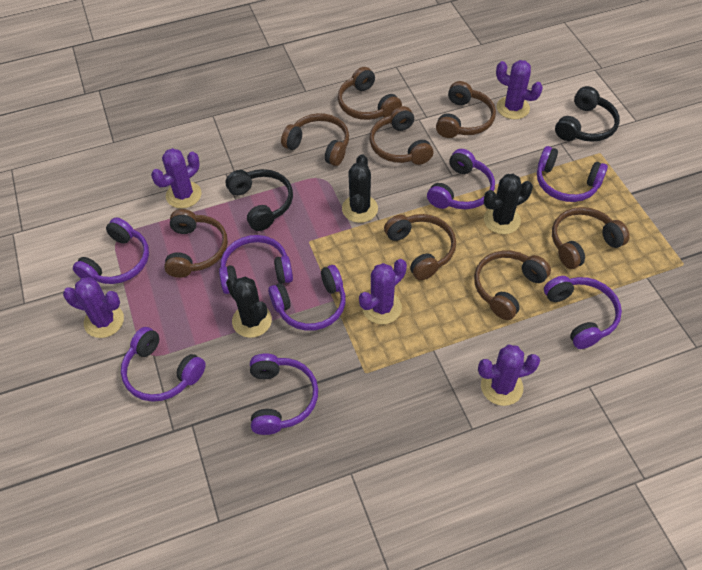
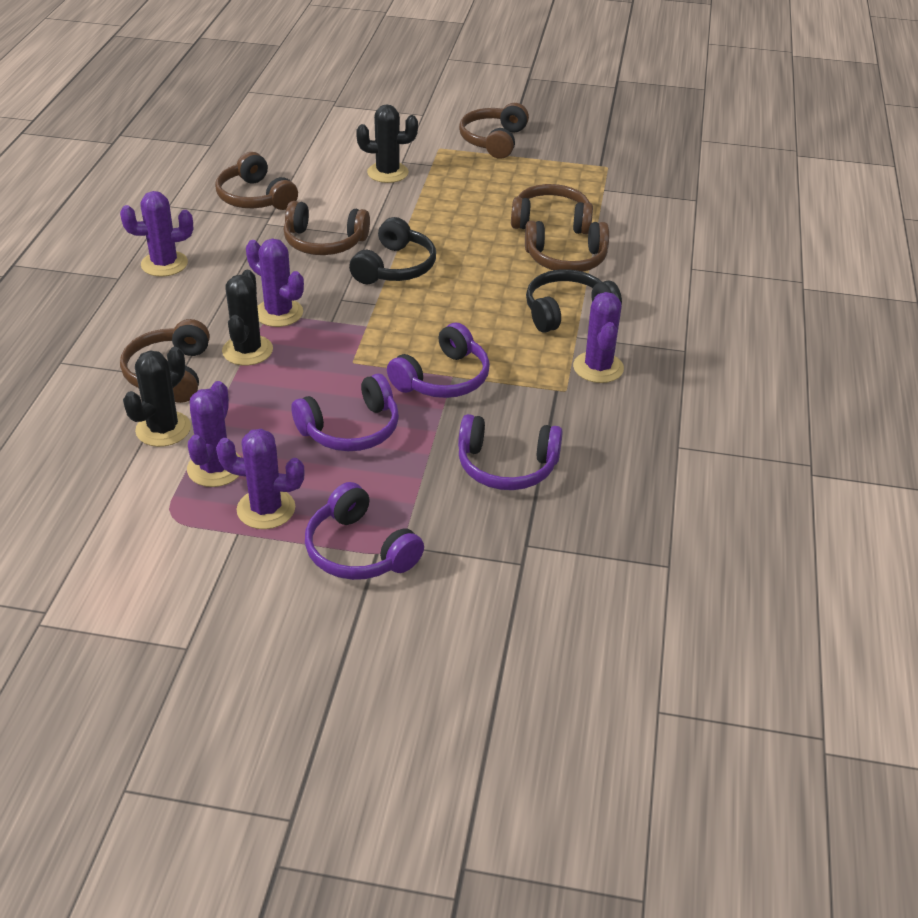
brown headphones: [164,209,228,278] [281,113,349,166] [338,67,402,120] [370,106,433,165] [384,214,456,280] [436,81,496,138] [474,250,551,320] [552,207,630,269] = 8 -> [120,319,210,403] [215,152,298,210] [284,201,370,255] [459,103,529,159] [511,184,593,234] [525,221,609,272] = 6
purple headphones: [73,217,149,284] [121,327,206,402] [219,235,293,294] [250,353,318,435] [268,265,346,331] [427,149,495,209] [537,146,608,202] [544,276,622,349] = 8 -> [291,374,399,451] [305,482,424,580] [387,323,490,398] [458,414,563,490] = 4

